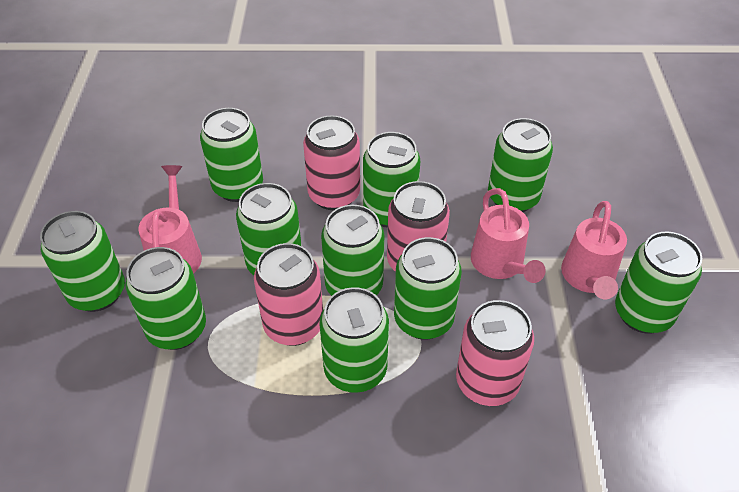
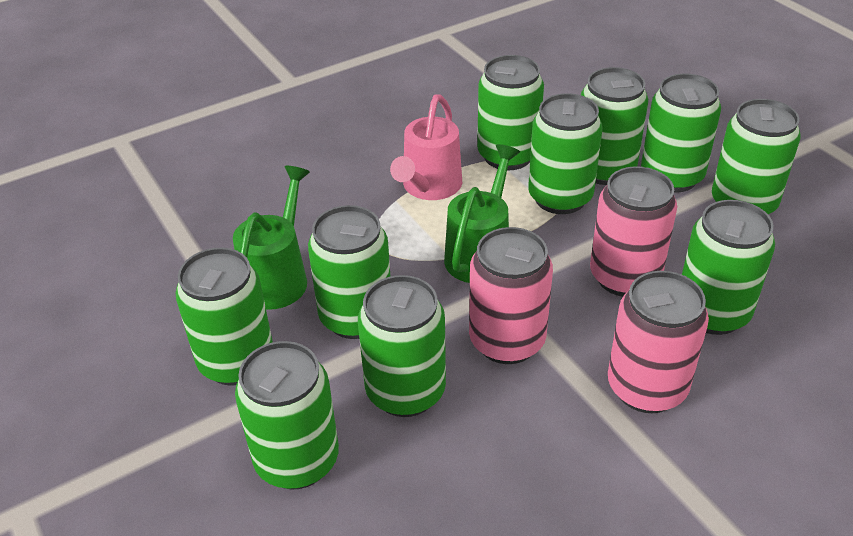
green watering can: none = 0 -> [233,166,310,310] [444,144,520,283] = 2
pink can: [254,243,323,346] [303,115,360,210] [387,181,450,272] [456,300,534,406] = 4 -> [469,227,553,364] [590,166,677,297] [608,271,709,413] = 3
pink watering can: [138,165,202,274] [471,188,546,283] [561,201,627,299] = 3 -> [390,94,462,200] = 1

